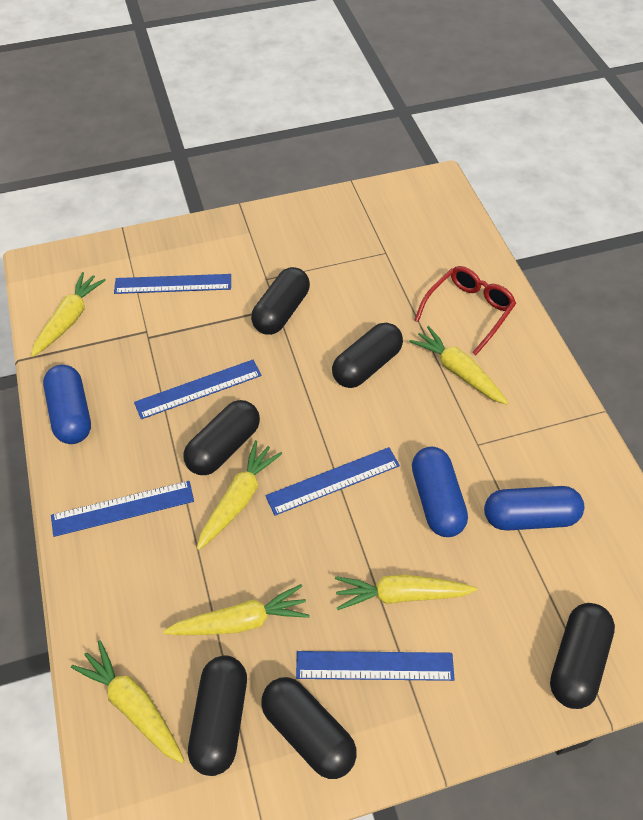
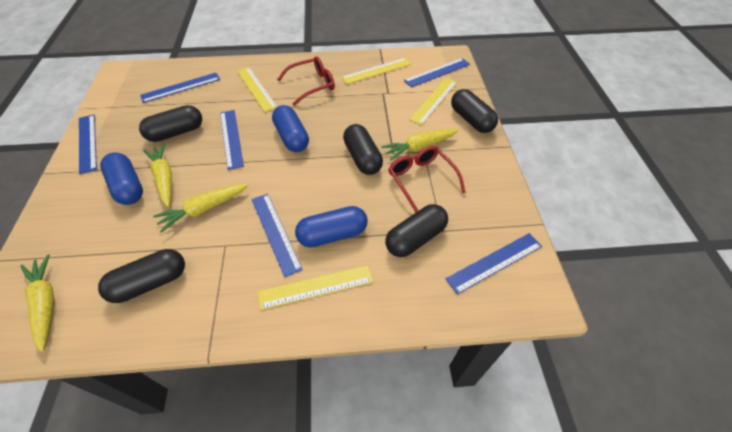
black capsule: [184,400,260,475] [188,655,247,776] [251,267,310,335] [261,677,357,779] [332,323,403,388] [550,603,615,709] = 6 -> [98,249,185,303] [139,105,202,142] [343,124,383,175] [385,204,448,257] [451,89,498,133] = 5
blue ruler: [51,481,194,537] [114,274,231,294] [134,360,262,419] [265,447,400,516] [296,651,455,681] = 5 -> [79,114,97,174] [140,73,220,103] [220,110,244,170] [252,194,303,277] [404,58,470,88] [446,233,542,294] = 6
red glasses: [414,266,516,355] = 1 -> [277,56,335,106] [388,146,466,213] = 2
yellow carrot: [31,272,106,357] [71,640,184,763] [163,584,310,635] [197,440,282,550] [335,575,477,610] [409,326,508,405] = 6 -> [20,254,55,352] [143,143,172,207] [153,184,249,233] [381,129,459,160] = 4
yellow ruler: none = 0 -> [237,67,277,112] [258,265,373,310] [341,58,412,84] [410,78,457,125] = 4

